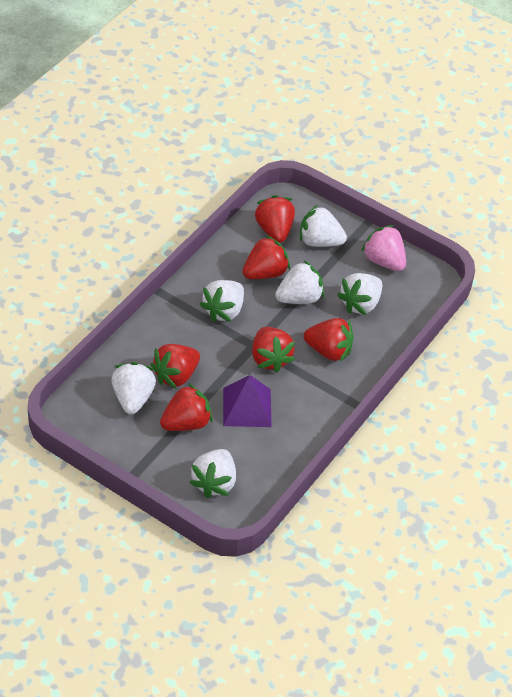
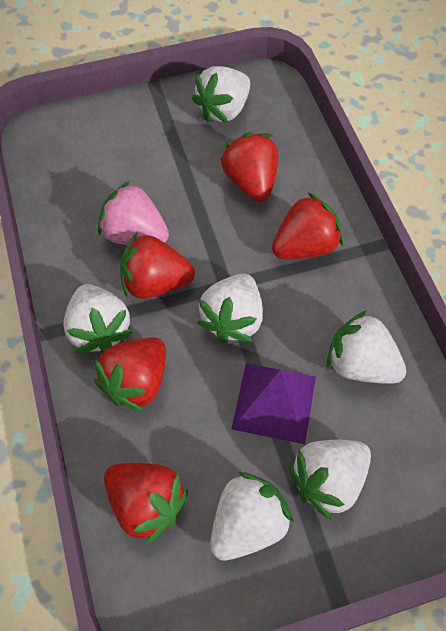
red strawberry: [151,344,200,388] [160,383,213,431] [242,235,290,279] [252,327,295,373] [255,195,295,243] [304,318,354,362] = 6 -> [94,337,166,412] [104,463,188,545] [120,232,195,299] [220,132,278,202] [272,193,343,259] = 5

